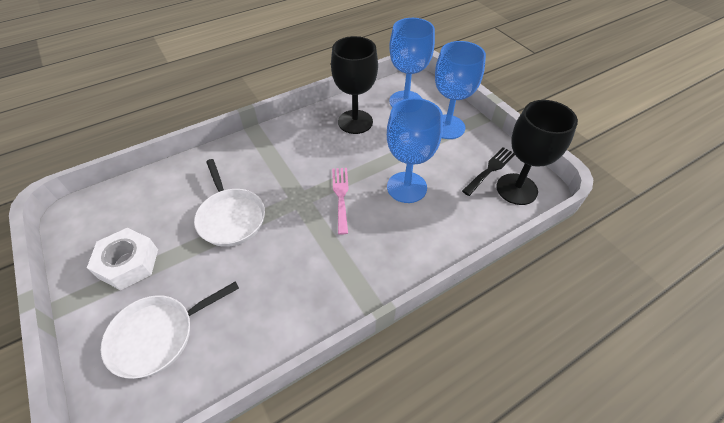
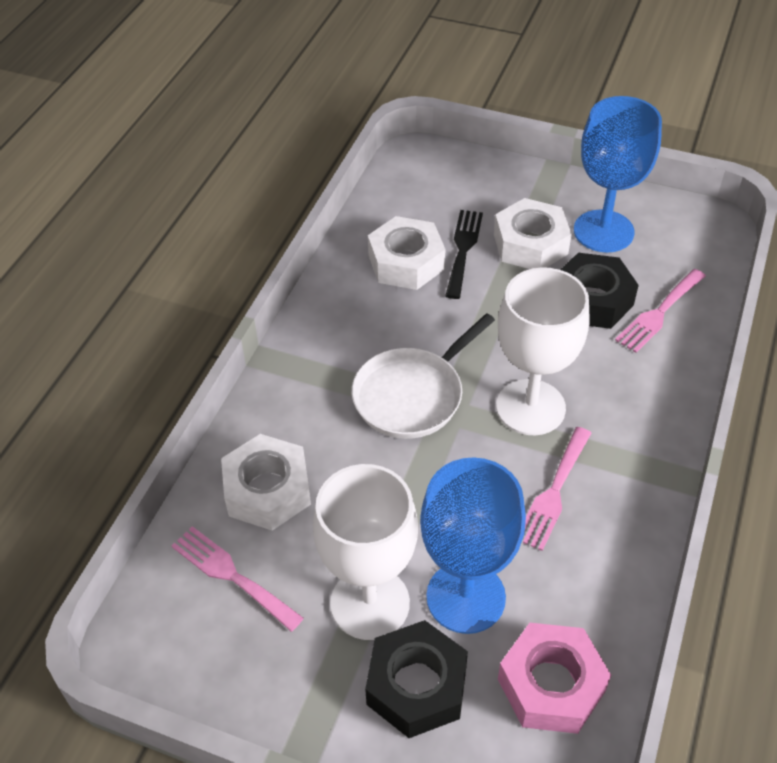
black goblet: [331,36,378,134] [496,100,578,205] = 2 -> none = 0
black nut: none = 0 -> [365,620,468,738] [560,253,639,329] = 2
blue goblet: [387,98,443,203] [389,18,435,107] [435,41,486,139] = 3 -> [420,458,526,634] [574,96,662,253] = 2
pink fork: [332,168,349,235] = 1 -> [172,526,304,632] [523,427,591,551] [615,269,706,353] = 3
pink nut: none = 0 -> [498,623,611,734] = 1
white goblet: none = 0 -> [313,464,418,640] [496,267,589,435] = 2
white nut: [87,228,158,290] = 1 -> [221,434,311,531] [368,216,445,290] [494,198,572,269] = 3
white pan: [101,282,239,379] [194,159,265,247] = 2 -> [351,313,495,439] = 1

